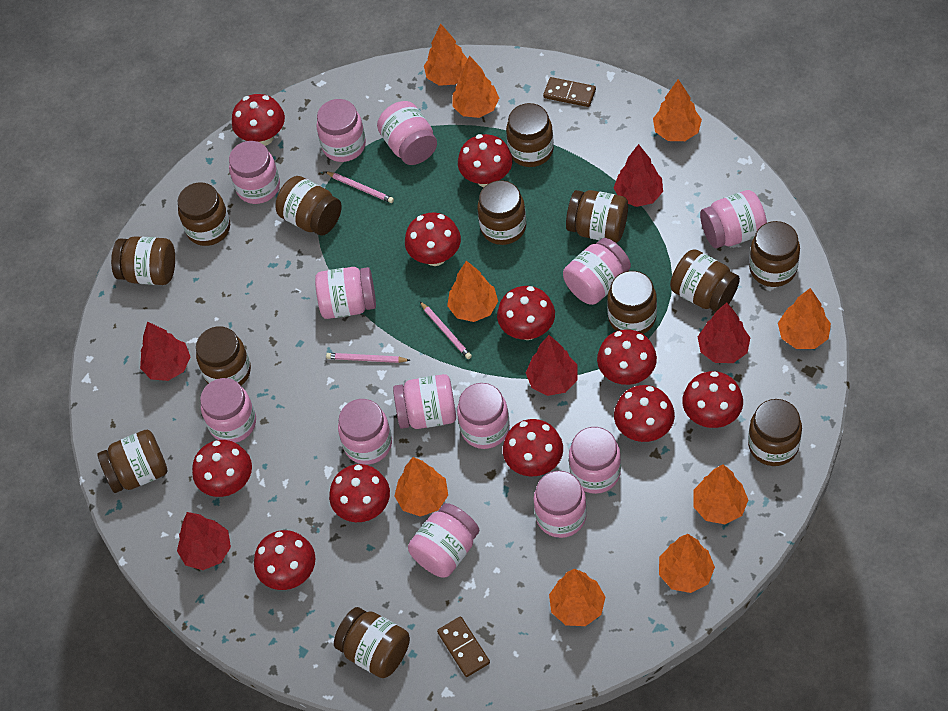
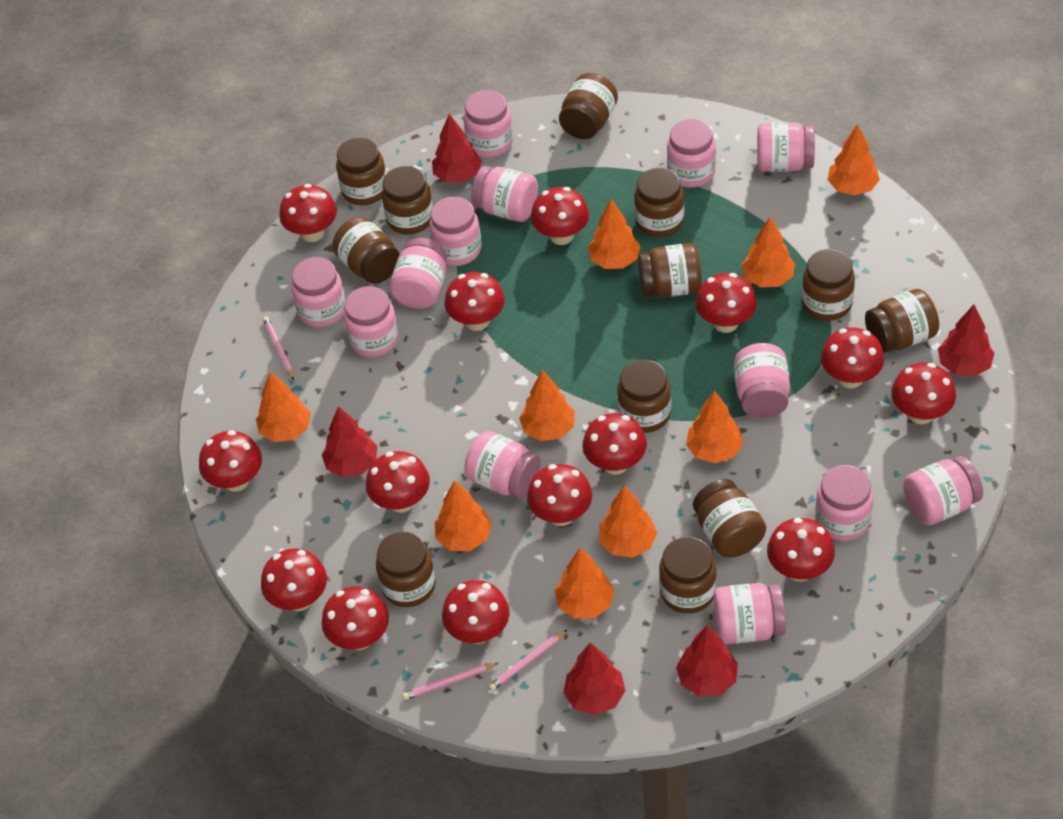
brown domino: [437,616,490,677] [543,77,596,107] = 2 -> none = 0
brown jar: [97,430,167,493] [111,236,175,285] [178,182,230,246] [196,326,251,386] [275,176,342,236] [334,607,410,678] [477,180,526,245] [506,103,554,167] [566,190,628,243] [607,271,657,334] [670,249,740,312] [748,399,802,466] [749,221,800,287] = 13 -> [332,217,400,284] [336,138,386,205] [376,532,436,607] [382,166,433,235] [559,73,618,139] [617,360,671,433] [634,168,684,237] [638,243,702,298] [659,537,717,614] [693,479,766,558] [802,249,855,321] [865,289,939,353] = 12
red mushroom: [192,440,252,497] [232,94,285,146] [254,530,315,590] [329,464,390,522] [405,213,461,266] [458,134,513,187] [497,286,555,340] [503,419,563,476] [597,329,657,385] [614,385,675,442] [682,371,743,428] = 11 -> [199,430,262,492] [261,548,327,611] [279,184,337,242] [322,587,389,650] [366,451,430,513] [442,580,509,644] [444,272,505,331] [527,464,592,526] [531,187,589,245] [583,413,647,475] [696,273,757,333] [767,518,835,582] [821,327,884,388] [891,363,956,424] = 14

